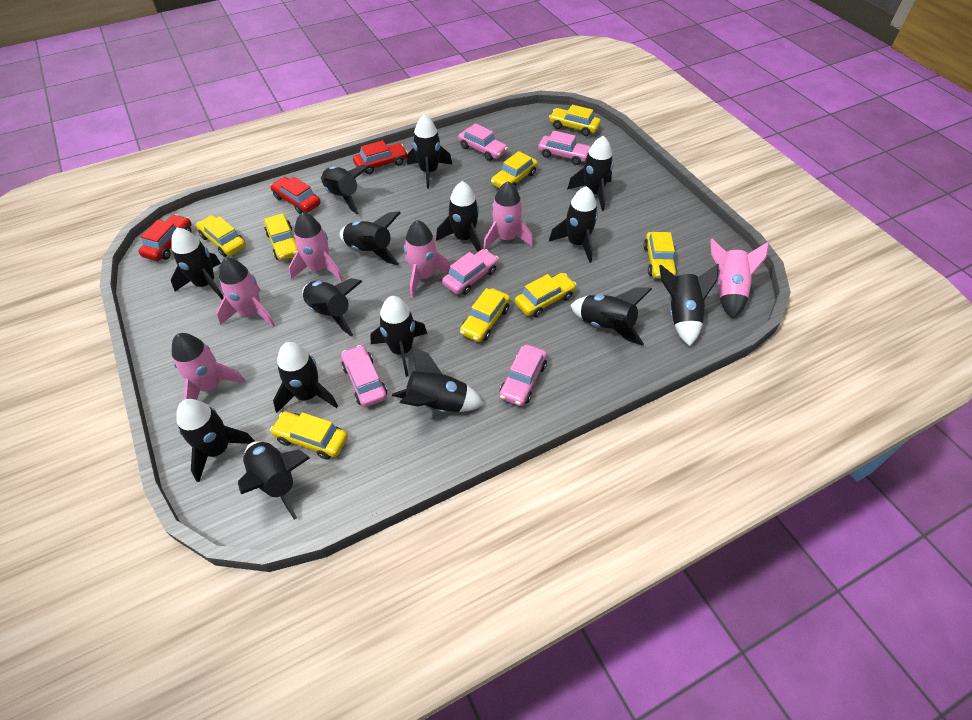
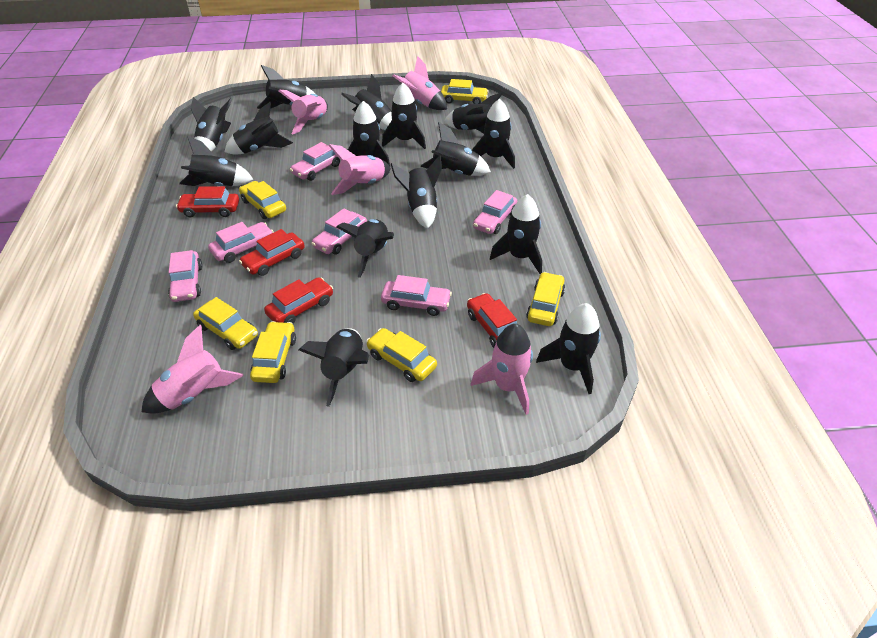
pink car: [341,345,387,407] [442,249,499,295] [458,123,508,161] [499,344,547,406] [538,130,591,165] = 5 -> [168,250,203,302] [208,222,274,263] [290,142,340,181] [311,208,367,254] [381,275,452,316] [473,190,517,234] = 6
pink rocket: [172,333,246,400] [217,257,275,327] [289,212,343,282] [404,220,451,298] [483,181,533,249] [710,239,769,319] = 6 -> [142,325,244,413] [278,89,328,134] [328,144,391,195] [393,56,447,110] [471,324,533,415] = 5
red car: [138,214,192,261] [270,177,321,214] [353,140,408,174] = 3 -> [176,186,239,217] [239,229,305,276] [264,277,333,324] [467,293,517,348] = 4
yellow car: [196,215,246,257] [264,213,298,261] [270,411,348,460] [460,288,510,342] [491,151,538,188] [515,273,577,317] [549,105,601,136] [643,232,677,279] = 8 -> [193,297,258,350] [239,181,286,219] [250,321,296,383] [366,328,437,382] [441,79,489,104] [526,272,565,326] = 6

